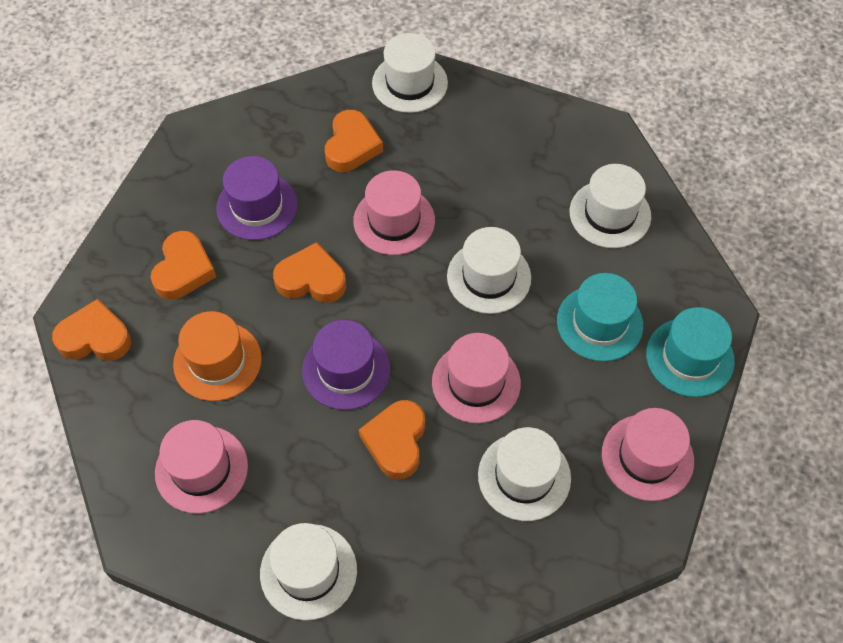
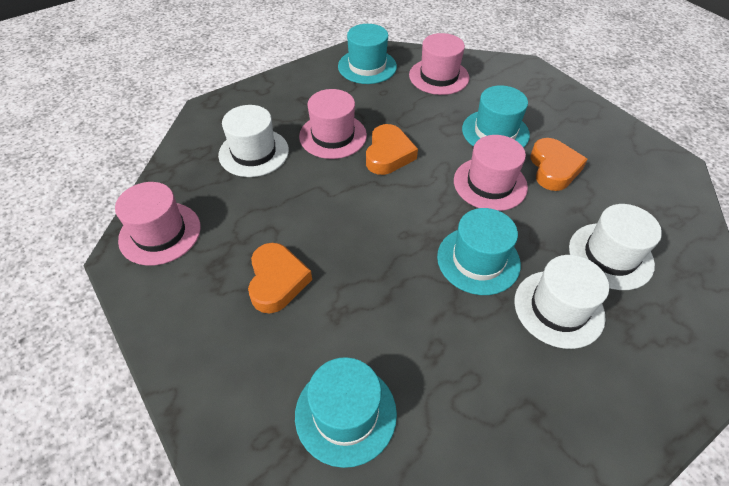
orange hat: [173,311,262,401] = 1 -> none = 0
orange heart: [52,299,131,361] [151,231,216,300] [273,242,346,303] [325,110,383,172] [359,400,425,479] = 5 -> [248,243,312,313] [366,124,418,175] [531,138,588,191] = 3
purple hat: [216,156,298,240] [302,320,391,410] = 2 -> none = 0
turquoise hat: [557,273,643,361] [646,307,735,397] = 2 -> [295,357,397,468] [338,24,397,84] [437,208,521,295] [462,85,530,148] = 4
white hat: [260,523,357,620] [372,33,448,113] [447,227,531,314] [478,427,571,521] [570,164,651,248] = 5 -> [218,105,289,177] [514,255,609,349] [569,204,662,290] = 3

